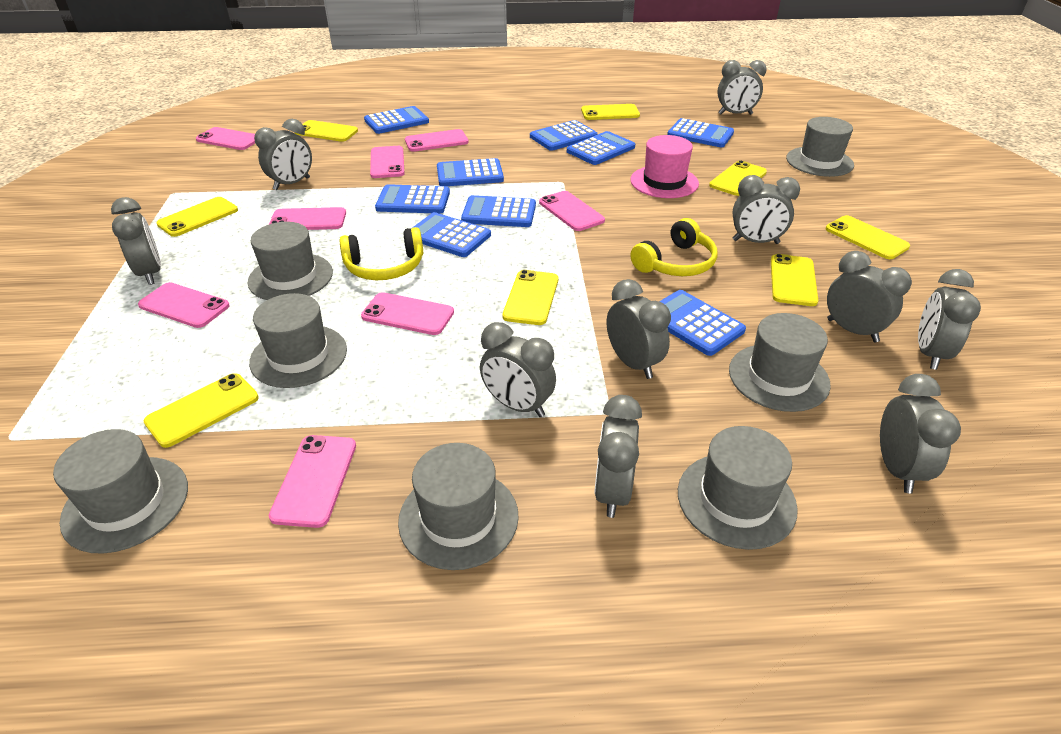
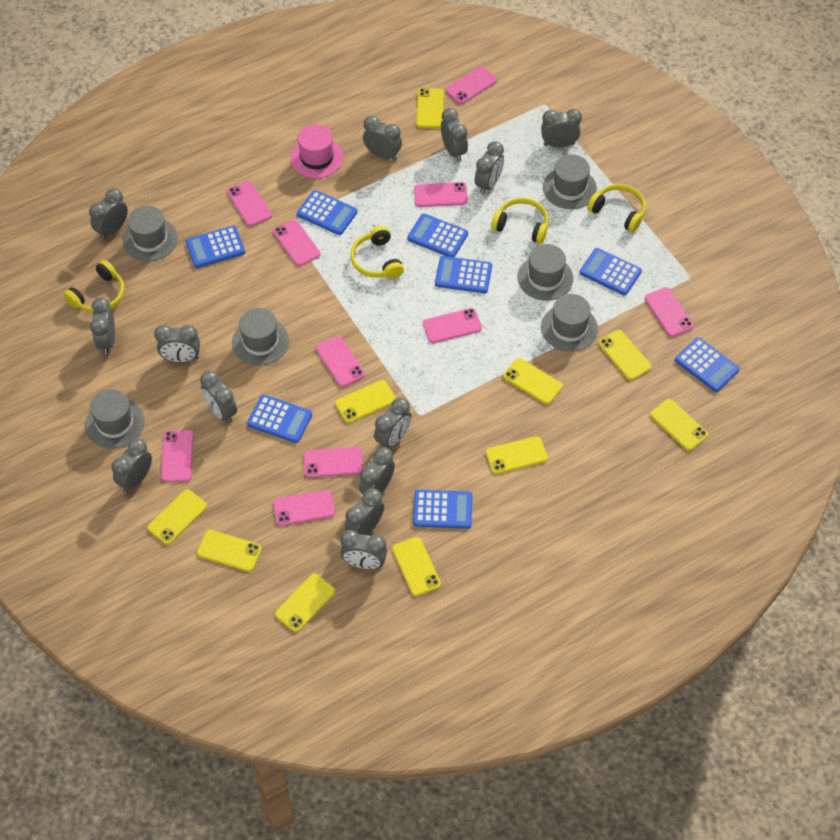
blue calculator: [364,106,429,134] [375,184,450,214] [411,212,491,257] [437,158,504,186] [461,195,536,227] [530,120,598,151] [567,131,635,165] [659,290,746,356] [667,118,734,147] = 9 -> [186,226,245,268] [247,395,312,443] [297,190,358,235] [407,213,468,257] [413,490,472,529] [435,256,492,293] [580,248,642,295] [675,337,740,392] = 8
grey clock: [111,197,161,285] [254,119,312,190] [480,322,556,417] [594,395,642,518] [607,279,671,379] [717,60,767,115] [732,175,800,244] [827,251,912,342] [880,374,961,494] [918,269,981,370] = 10 -> [89,188,128,240] [90,298,115,355] [112,438,152,493] [154,325,200,362] [200,371,237,424] [340,530,387,569] [345,488,384,535] [359,447,395,494] [363,116,402,161] [374,398,411,448] [441,108,468,162] [475,141,504,195] [541,109,582,147] = 13
grey hat: [53,429,188,554] [248,222,333,300] [249,293,347,388] [398,443,519,570] [678,426,798,550] [729,313,831,412] [786,117,854,177] = 7 -> [85,389,144,449] [123,206,178,261] [232,308,289,366] [518,244,573,301] [541,294,598,352] [543,154,597,209] = 6
pink phone: [138,282,230,328] [196,127,255,150] [269,207,346,230] [269,435,356,528] [361,292,454,335] [370,146,405,178] [405,129,469,152] [539,191,605,231] = 8 -> [161,430,194,482] [227,181,272,226] [273,219,320,266] [273,490,335,526] [304,447,363,478] [316,336,365,387] [414,182,468,207] [423,308,482,343] [445,66,497,104] [645,287,694,337] = 10
yellow headphones: [340,227,423,280] [631,218,718,276] = 2 -> [64,260,125,313] [350,226,404,279] [491,198,549,244] [587,184,646,232] = 4
yellow phone: [144,373,259,448] [157,197,238,237] [294,120,358,142] [502,270,558,325] [581,104,640,120] [709,160,767,196] [771,254,818,306] [826,215,910,259] = 8 -> [147,489,207,545] [197,530,262,572] [275,574,335,632] [335,380,396,423] [392,537,441,596] [416,88,444,128] [486,436,548,474] [503,358,563,404] [598,330,651,380] [650,399,708,451] = 10

